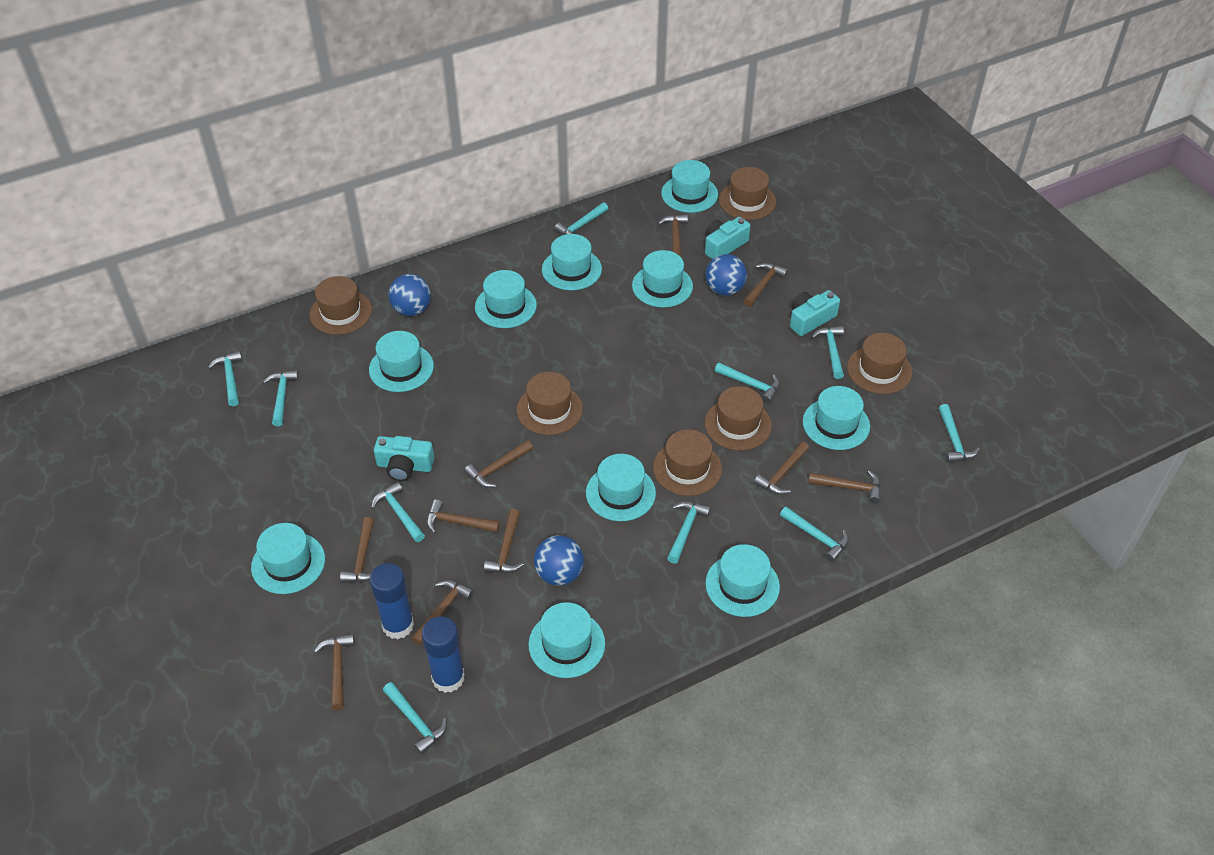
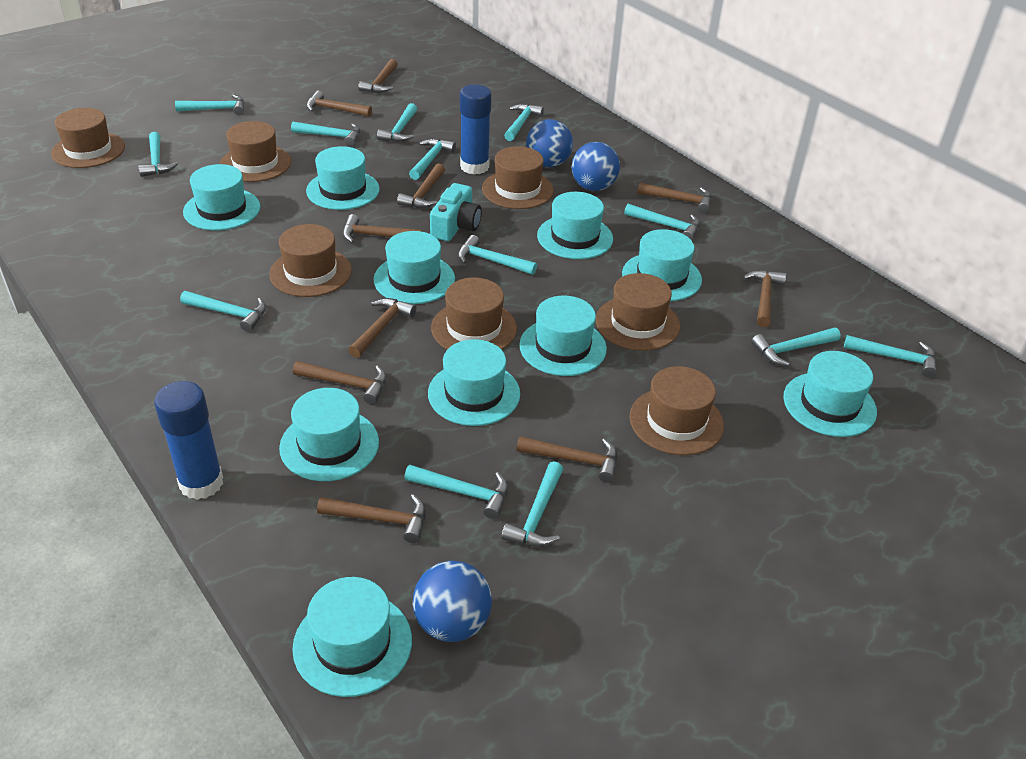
brown hat: [309,276,372,335] [517,372,583,435] [653,429,722,496] [705,386,772,450] [719,167,776,220] [847,333,912,394] = 6 -> [51,108,125,168] [219,121,291,182] [269,224,352,297] [431,277,517,350] [482,146,554,209] [596,273,680,351] [629,366,724,455] = 7
turquoise camera: [374,436,434,481] [705,217,751,259] [790,290,840,336] = 3 -> [430,183,482,241] = 1
turquoise hammer: [208,351,242,406] [263,370,299,426] [371,482,425,542] [383,682,447,754] [554,202,608,235] [667,501,711,564] [715,363,780,403] [780,507,849,562] [811,326,844,379] [939,404,980,463] = 10 -> [138,132,178,177] [175,94,244,115] [180,291,266,332] [291,122,360,146] [377,103,417,142] [404,465,508,519] [409,139,456,180] [458,235,537,275] [501,461,563,547] [504,104,544,141] [624,204,700,240] [751,328,840,366] [844,335,937,378] = 13

